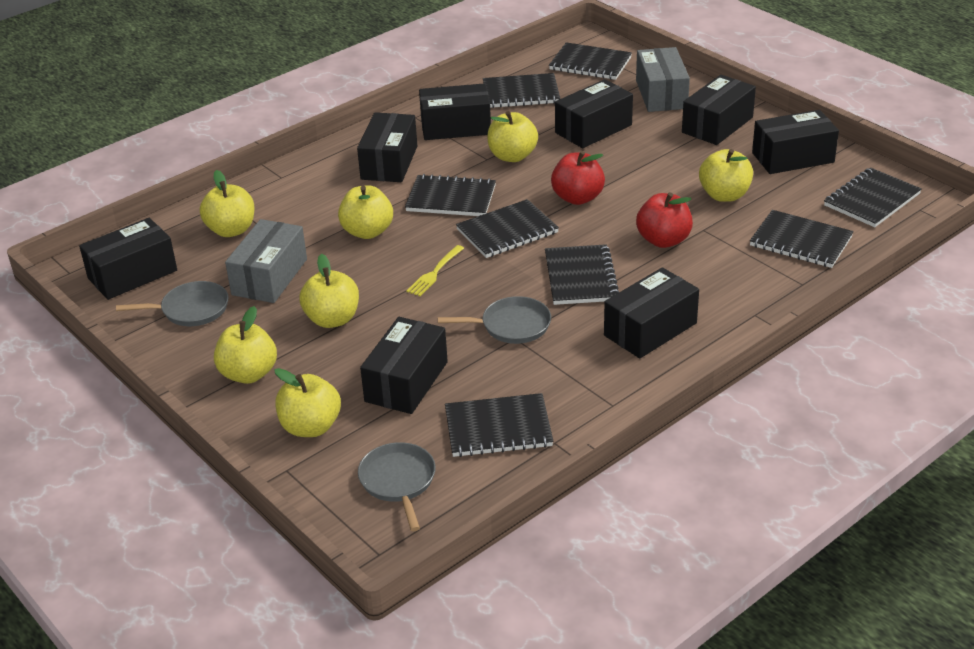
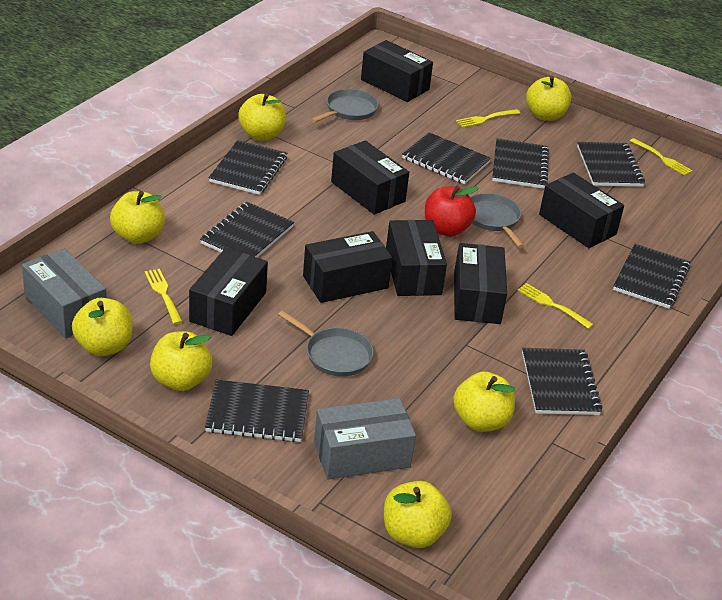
black box: [79,218,177,300] [357,112,417,182] [360,317,448,414] [419,83,491,140] [555,79,633,148] [604,267,699,358] [682,75,756,145] [752,110,839,174] = 8 -> [189,248,268,336] [303,231,392,303] [331,140,409,215] [361,40,433,102] [386,220,447,296] [454,243,507,324] [539,173,624,248] = 7
red apple: [551,151,605,205] [636,192,693,248] = 2 -> [425,185,479,237] = 1
yellow fork: [407,245,464,296] = 1 -> [145,269,183,324] [456,109,520,128] [517,283,594,329] [630,138,693,176] = 4

